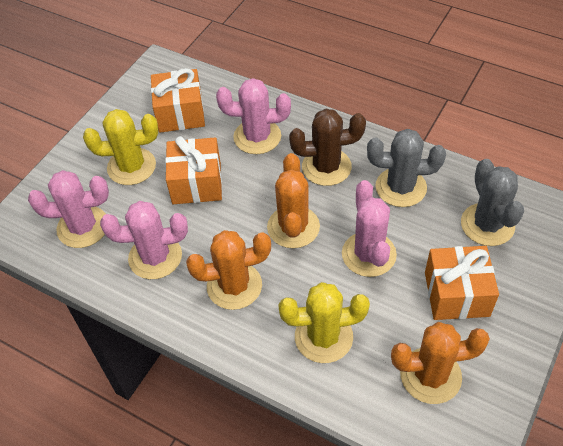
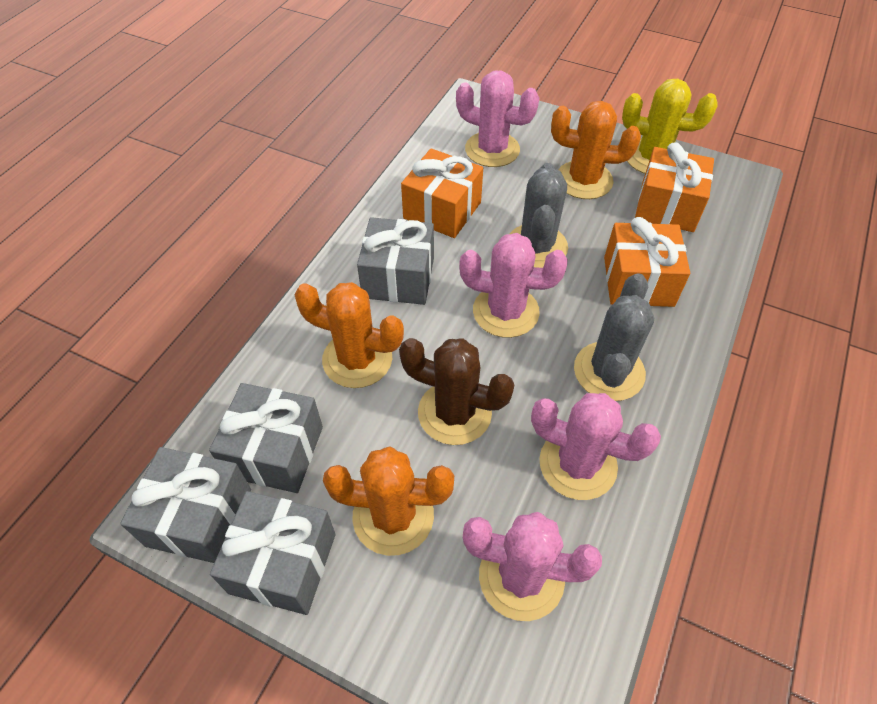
grey gift: none = 0 -> [120,447,251,563] [209,383,323,493] [210,491,336,615] [357,217,434,305] = 4
yellow cactus: [83,109,158,185] [278,282,370,363] = 2 -> [622,79,718,174] = 1

